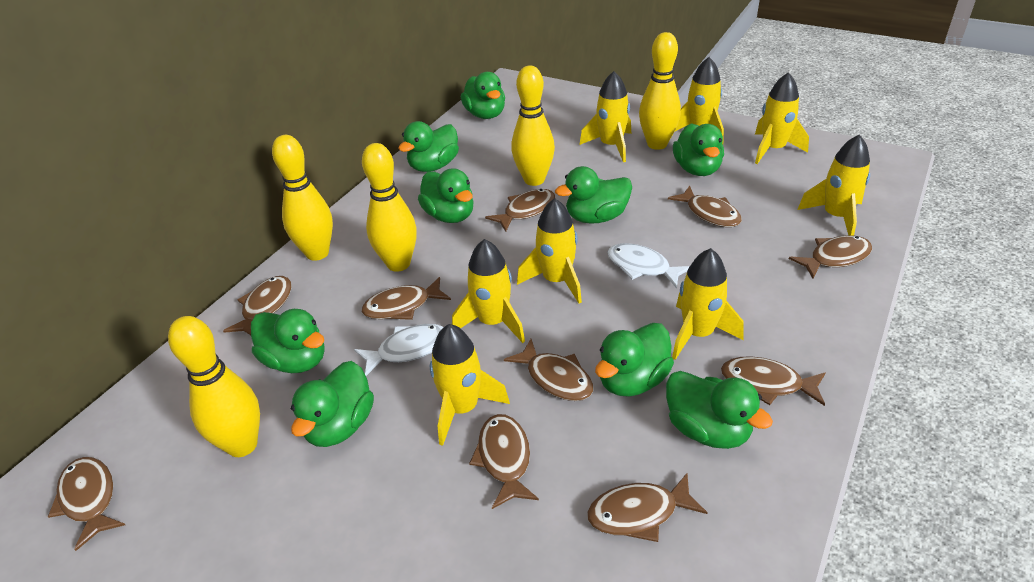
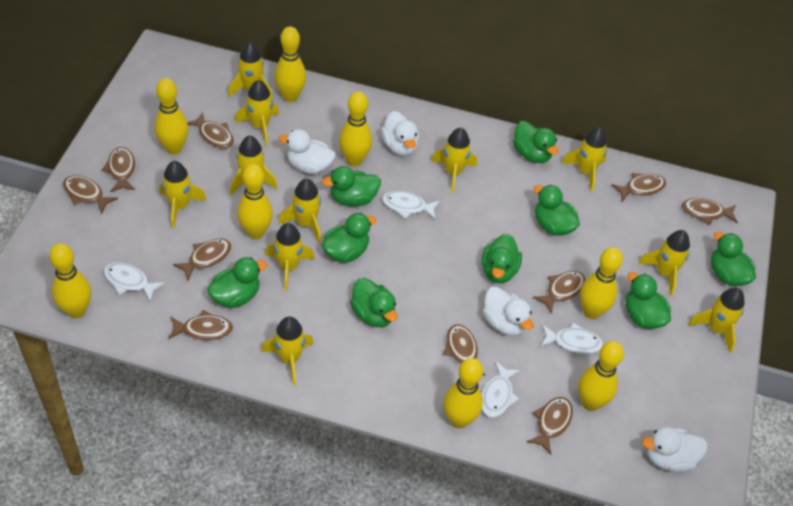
white duck: none = 0 -> [279,129,336,174] [381,111,419,156] [482,287,533,336] [642,427,708,472] = 4
white fish: [354,324,443,376] [607,243,690,288] = 2 -> [104,262,165,301] [382,191,440,219] [481,361,521,418] [541,323,603,354] = 4
yellow bowling pin: [168,316,260,457] [272,135,333,261] [362,143,417,272] [511,65,555,186] [639,32,681,150] = 5 -> [50,243,91,318] [154,78,189,154] [237,164,273,239] [274,27,306,102] [339,91,372,166] [443,358,483,428] [578,341,624,411] [580,247,623,319] = 8
yellow rocket: [430,324,510,446] [452,239,525,343] [517,198,582,303] [580,71,631,162] [672,248,744,360] [675,57,724,144] [755,72,809,164] [797,135,870,236] = 8 -> [159,161,207,228] [228,42,273,100] [230,136,278,195] [235,80,279,145] [261,316,313,385] [265,223,315,291] [278,179,321,243] [431,128,477,193] [561,127,607,192] [638,230,690,296] [688,287,745,353] = 11

